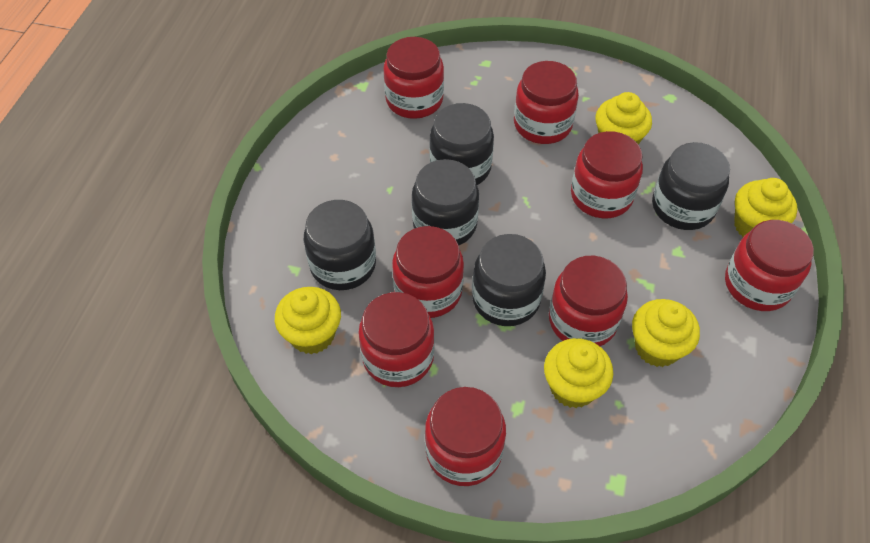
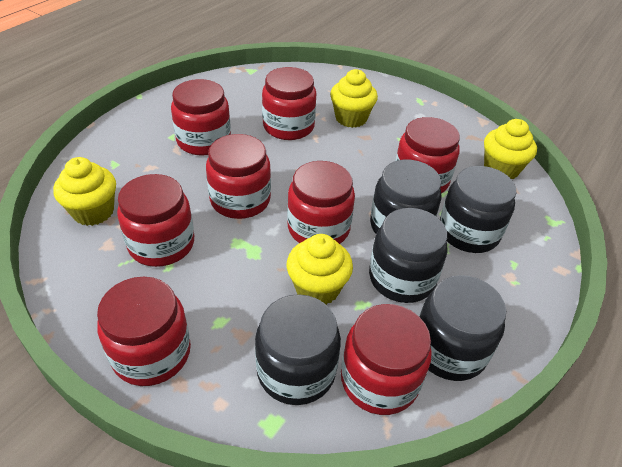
yellow cupcake: [275,287,341,354] [544,338,613,408] [596,92,652,145] [632,299,700,367] [734,178,797,238] = 5 -> [53,157,116,226] [287,234,353,305] [330,69,378,128] [484,119,537,179] = 4

